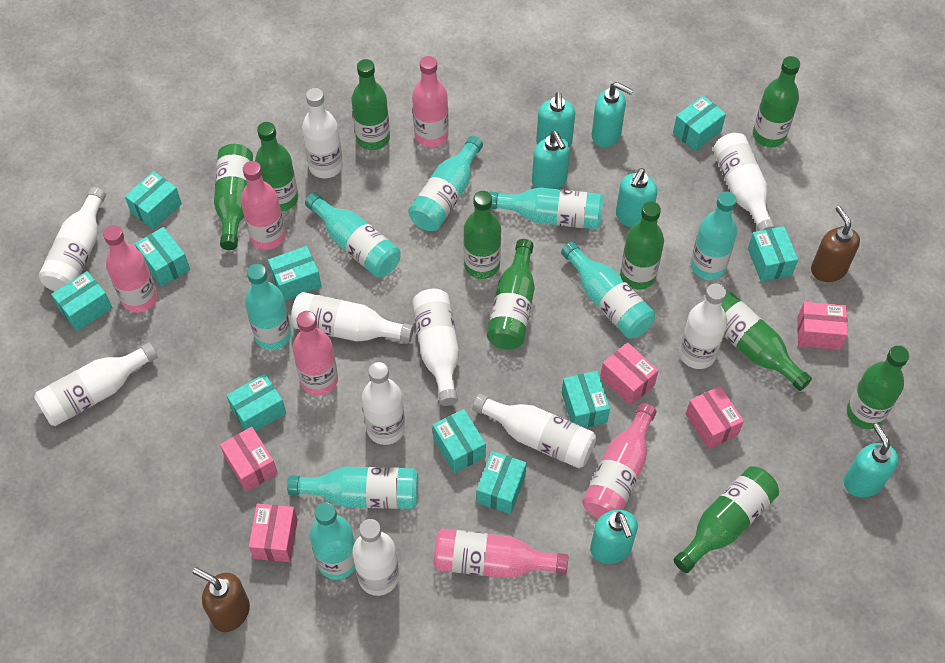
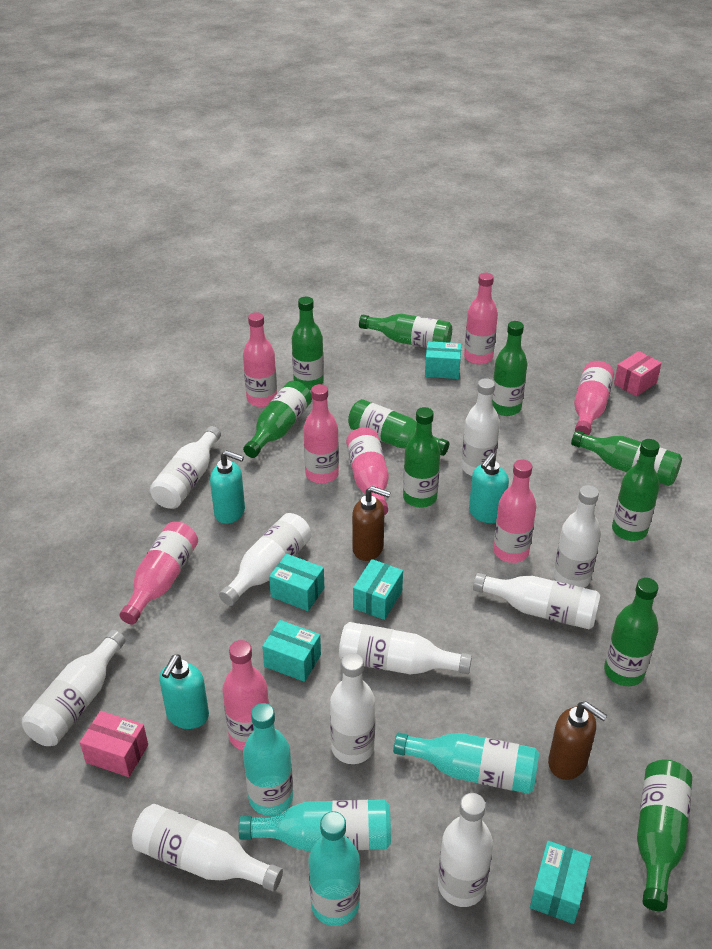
pink bottle: [103,225,158,313] [241,161,286,250] [293,311,338,396] [412,56,449,147] [433,529,568,578] [582,403,657,519] = 6 -> [120,522,198,624] [222,640,269,750] [243,312,277,407] [303,384,339,484] [346,427,389,515] [464,273,498,365] [493,459,537,563] [574,361,614,435] = 8
pink box: [220,427,278,492] [248,504,298,562] [600,342,658,406] [686,386,744,449] [797,302,848,350] = 5 -> [80,711,148,777] [614,351,661,397] = 2
turquoise bottle: [245,264,292,350] [287,467,418,509] [305,192,400,277] [310,502,355,580] [408,136,483,231] [489,188,603,229] [561,242,655,338] [691,192,737,280] = 8 -> [239,800,391,851] [243,703,293,816] [308,811,360,926] [393,732,539,794] = 4
turquoise box: [51,271,112,332] [125,171,182,230] [135,227,190,287] [226,374,286,432] [268,246,321,301] [433,409,486,473] [476,451,527,514] [562,371,610,428] [673,96,726,151] [748,226,798,282] = 10 -> [262,620,321,682] [269,554,324,611] [353,559,403,620] [425,341,461,379] [530,841,591,924] = 5
turquoise soap dispenser: [532,131,570,189] [536,92,575,147] [590,510,638,564] [592,82,633,147] [616,168,657,228] [844,423,899,497] = 6 -> [159,655,209,729] [210,450,245,524] [469,453,509,523] = 3

